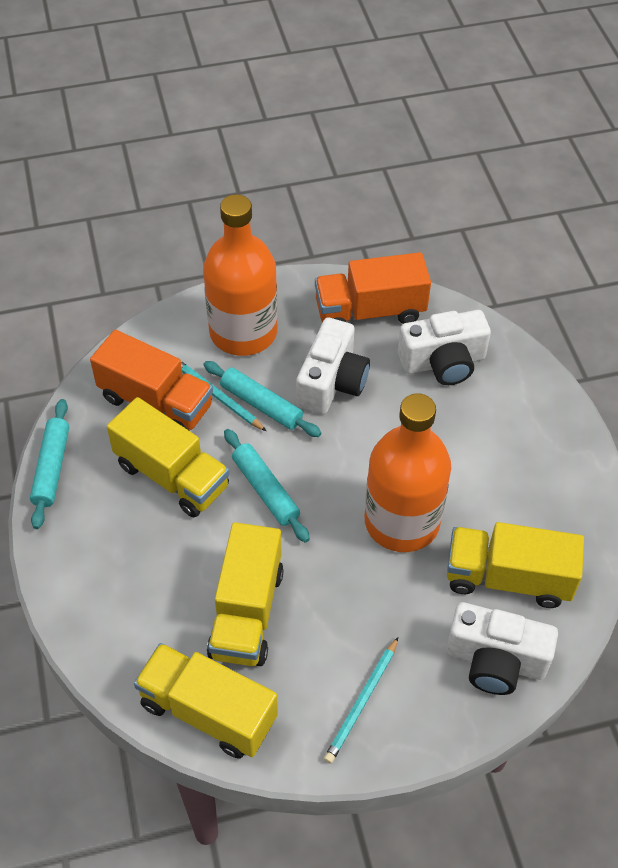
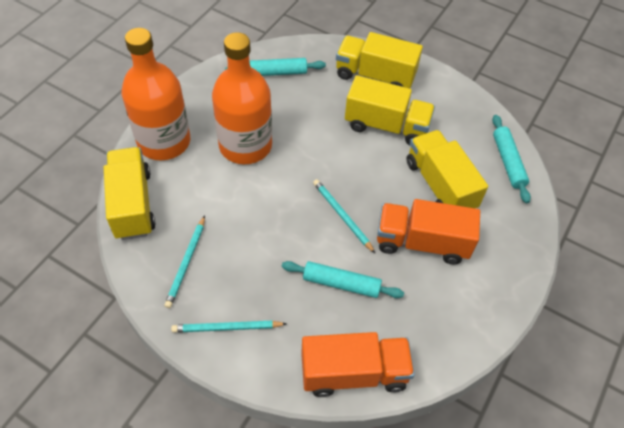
turquoise pencil: [181,361,266,431] [324,637,398,764] = 2 -> [164,216,205,308] [171,321,287,333] [313,179,376,254] = 3
white camera: [296,318,370,414] [398,310,491,385] [446,602,558,695] = 3 -> none = 0

